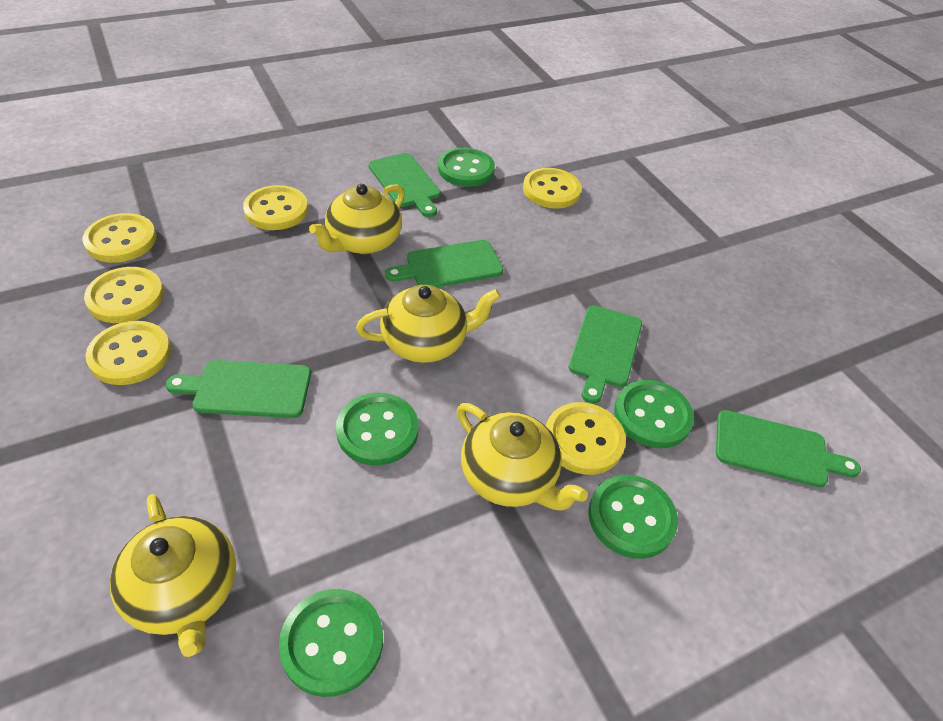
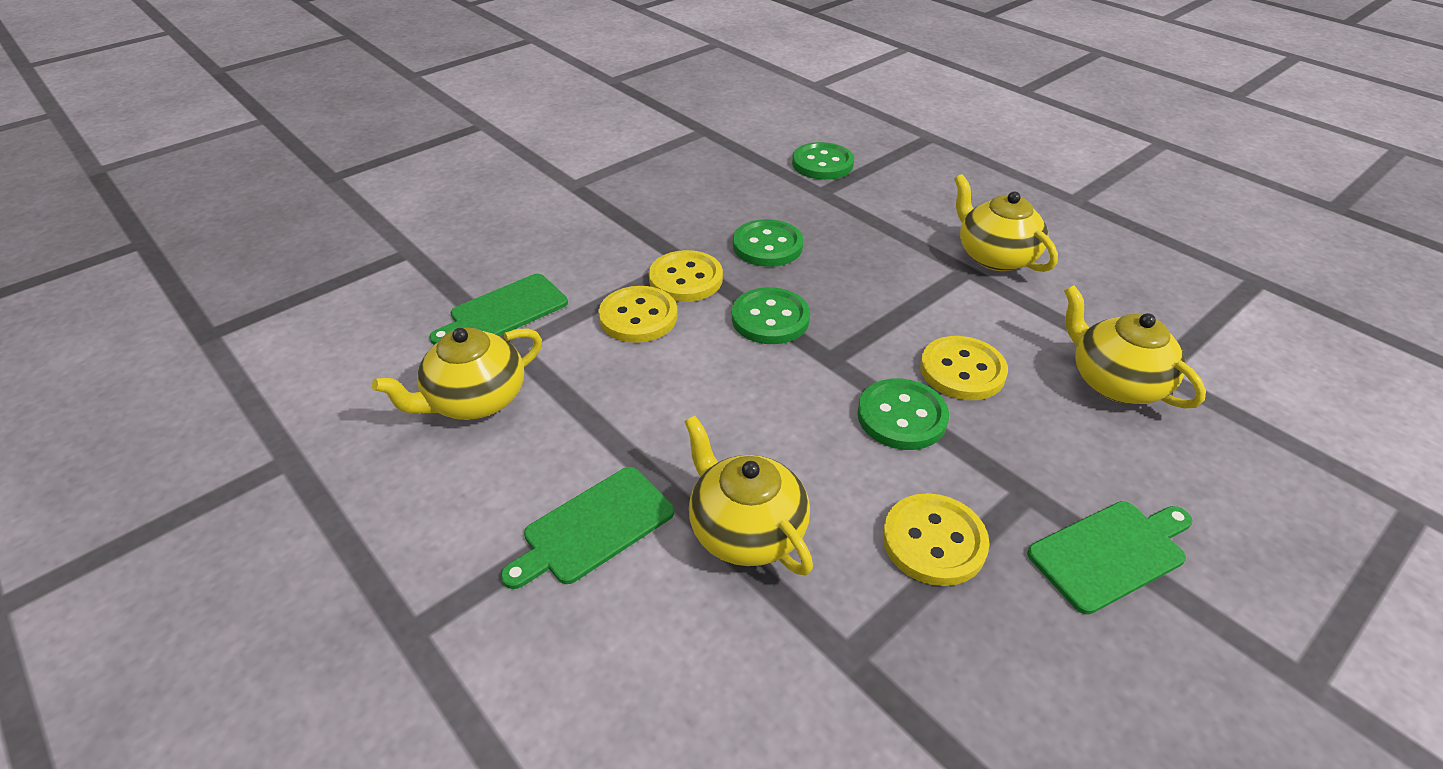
green button: [279,589,383,697] [336,393,418,465] [438,148,495,187] [588,475,678,559] [614,380,694,448] = 5 -> [732,287,810,344] [733,219,804,267] [792,142,854,180] [857,378,949,450] = 4
green cutting board: [165,360,311,418] [369,153,441,217] [385,240,503,288] [569,305,642,404] [716,410,861,488] = 5 -> [429,274,568,345] [501,467,674,589] [1027,501,1193,614] = 3
yellow button: [82,213,157,263] [84,267,164,323] [85,321,171,385] [243,185,308,230] [523,168,582,209] [546,402,626,475] = 6 -> [599,286,677,343] [649,250,723,302] [883,493,989,586] [920,336,1008,400] = 4

